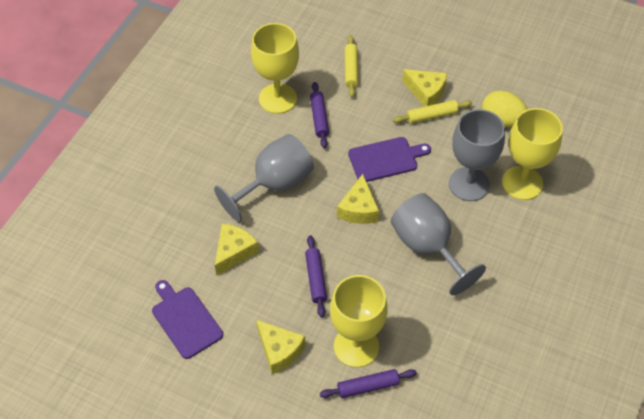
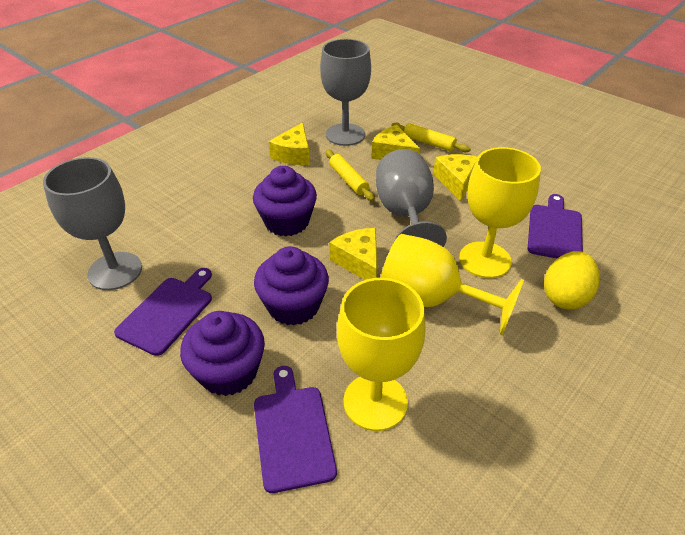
purple cupcake: none = 0 -> [180,311,265,396] [253,166,317,237] [254,246,329,326] = 3
purple cutting board: [152,280,223,359] [348,137,431,182] = 2 -> [114,268,212,356] [254,366,337,493] [528,194,583,258] = 3
purple rolling pin: [305,235,327,317] [310,82,329,148] [320,369,417,398] = 3 -> none = 0

